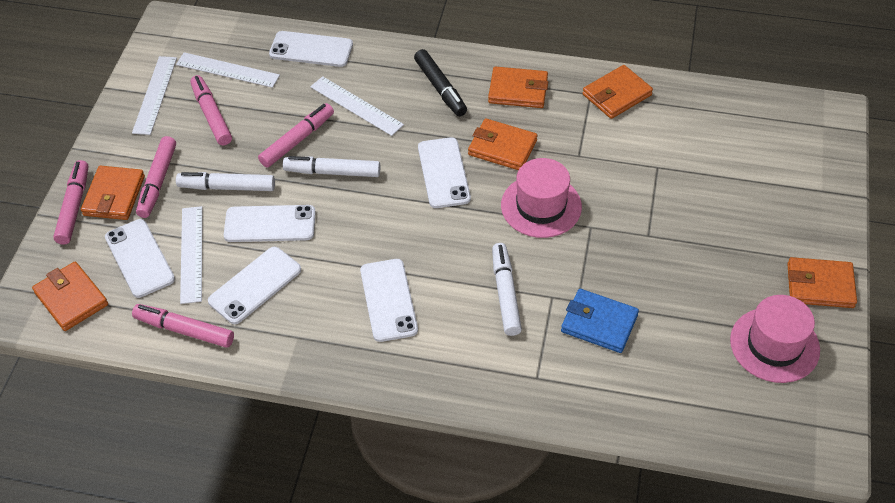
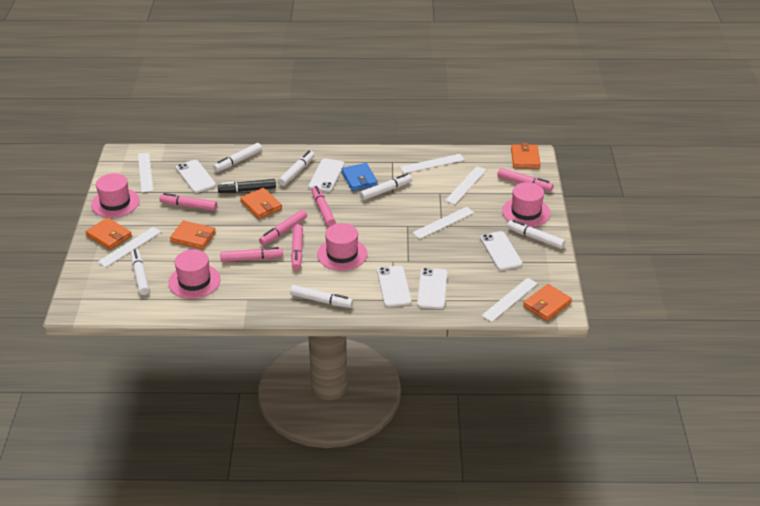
orange wallet: [32,262,108,331] [81,166,145,220] [468,118,537,170] [488,66,548,108] [583,65,653,119] [787,257,857,308] = 6 -> [86,218,132,250] [170,221,216,249] [240,188,282,219] [511,143,541,168] [523,284,572,321] = 5
pink hat: [501,158,582,238] [730,295,820,383] = 2 -> [91,173,140,218] [168,249,221,299] [317,223,367,271] [502,182,551,227] = 4
pink marker: [53,160,88,245] [132,304,234,348] [136,136,176,218] [190,75,232,146] [258,103,334,168] = 5 -> [159,193,217,211] [220,247,283,262] [259,210,307,245] [291,224,303,270] [312,186,336,227] [497,168,553,191] = 6
white marker: [176,172,275,191] [283,156,380,177] [492,243,522,336] = 3 -> [131,249,149,295] [213,143,262,172] [278,150,315,186] [290,285,353,308] [360,173,412,200] [507,220,565,249] = 6
white phone: [105,219,175,298] [208,247,301,324] [224,205,316,242] [269,31,353,67] [360,259,418,342] [418,137,471,208] = 6 -> [176,160,216,193] [309,158,344,192] [377,266,411,307] [417,268,447,309] [480,231,522,270] = 5
white ruler: [132,56,177,135] [176,52,280,88] [180,206,203,304] [310,76,404,136] = 4 -> [98,227,161,267] [138,152,153,193] [400,154,465,174] [412,207,474,239] [445,166,487,204] [481,278,538,322] = 6

